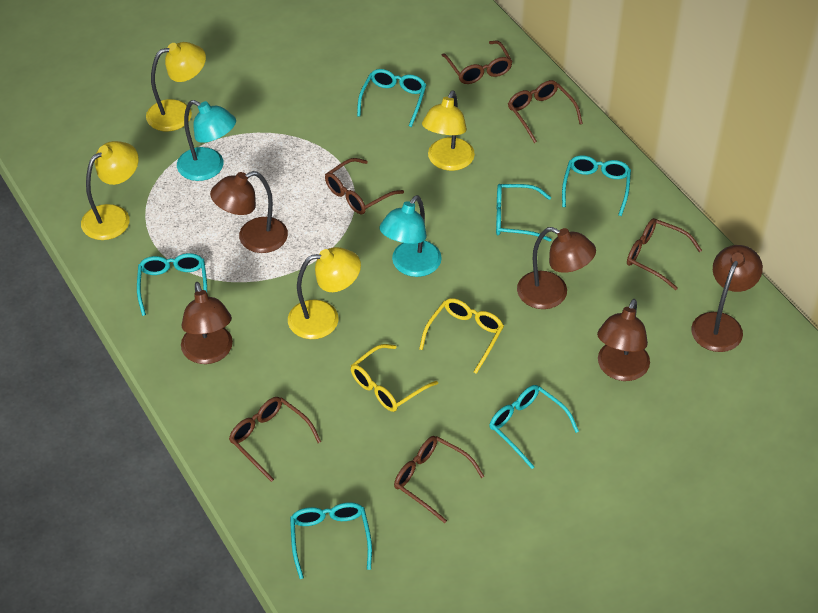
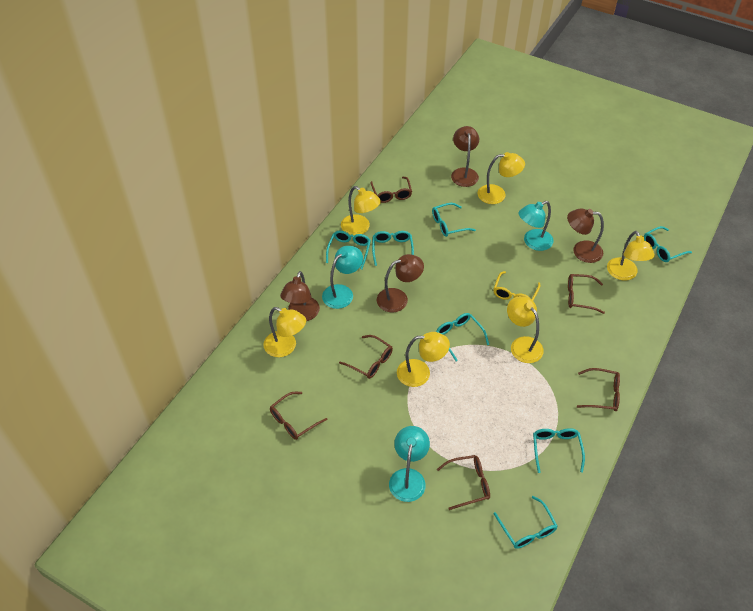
brown lamp: [181,282,233,364] [210,171,288,253] [517,227,596,309] [597,299,650,381] [691,245,763,352] = 5 -> [280,271,320,321] [377,254,424,312] [451,126,479,187] [567,208,604,263] = 4
turquoise glasses: [137,253,207,316] [290,502,372,579] [357,69,426,127] [489,385,579,469] [496,184,552,242] [562,155,631,216] = 6 -> [326,231,371,269] [372,231,414,266] [432,203,476,237] [436,313,489,362] [493,496,558,549] [533,428,585,473] [644,226,692,262] = 7
turquoise lamp: [177,100,236,181] [379,195,442,277] = 2 -> [322,246,363,309] [389,426,430,502] [518,201,554,251] = 3
yellow glasses: [351,344,438,412] [419,298,504,374] = 2 -> [494,271,541,301] = 1
yellow lamp: [81,141,138,240] [146,42,206,131] [288,247,361,339] [422,90,475,171] = 4 -> [264,307,306,357] [341,186,381,235] [397,332,450,387] [478,152,525,204] [507,296,544,363] [607,231,655,281] = 6

